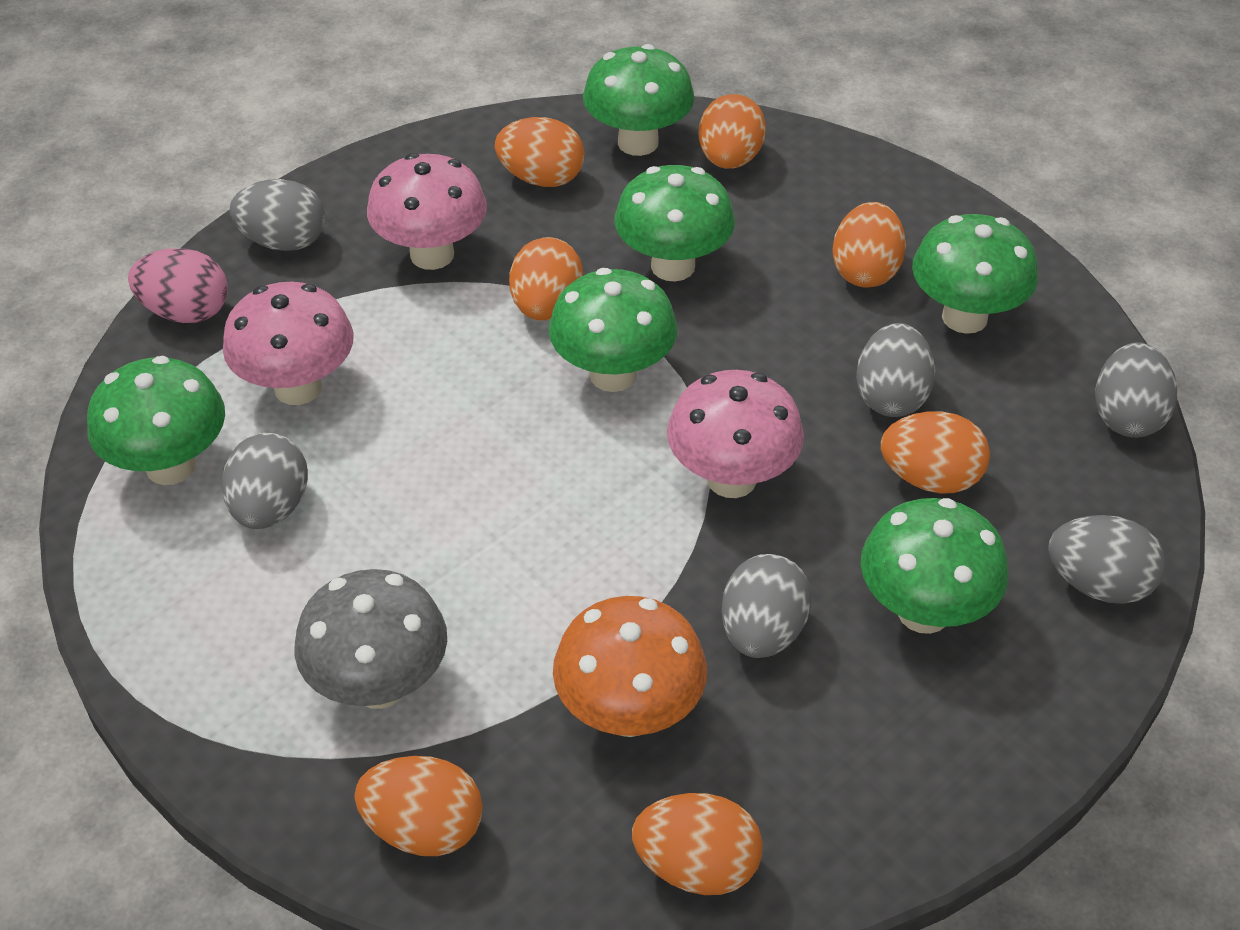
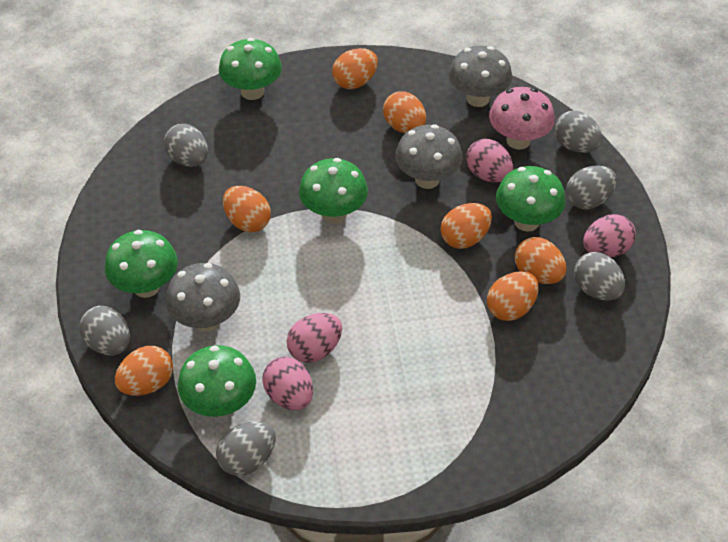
green mushroom: [87,356,225,485] [549,268,677,392] [583,44,694,156] [615,165,735,282] [861,498,1008,634] [912,214,1038,334] = 6 -> [105,230,178,298] [178,345,256,417] [219,38,282,100] [299,158,368,224] [496,166,566,232] = 5
grey mushroom: [294,569,447,709] = 1 -> [166,263,240,332] [395,124,463,189] [449,46,512,107] = 3
orange mushroom: [553,596,707,737] = 1 -> none = 0
pink egg: [128,248,228,323] = 1 -> [263,357,313,410] [287,313,342,363] [466,139,513,182] [583,214,636,257] = 4
pink mushroom: [223,282,354,405] [367,153,487,270] [667,370,804,498] = 3 -> [489,87,555,150] = 1

